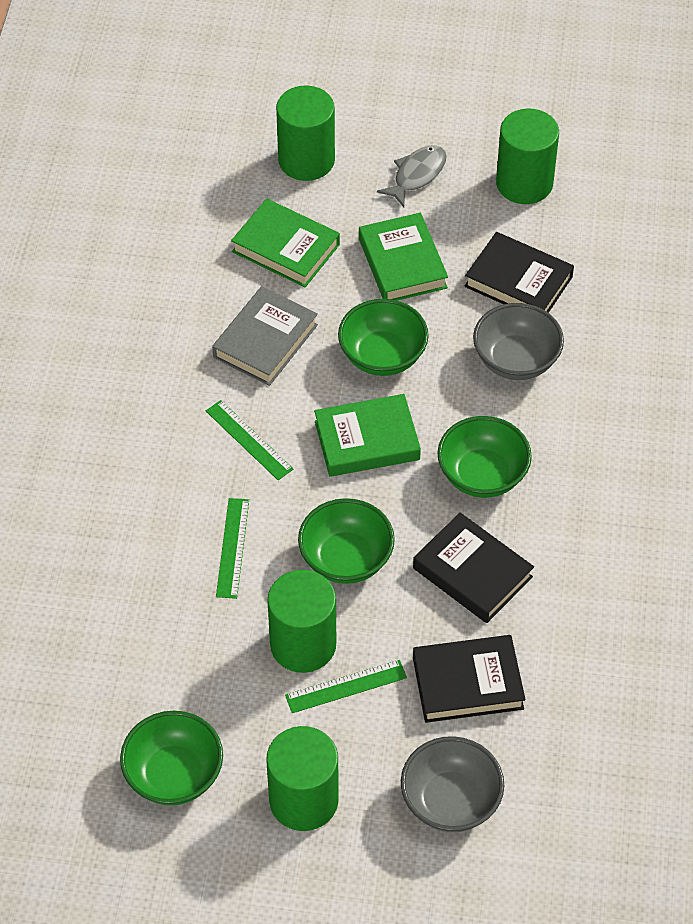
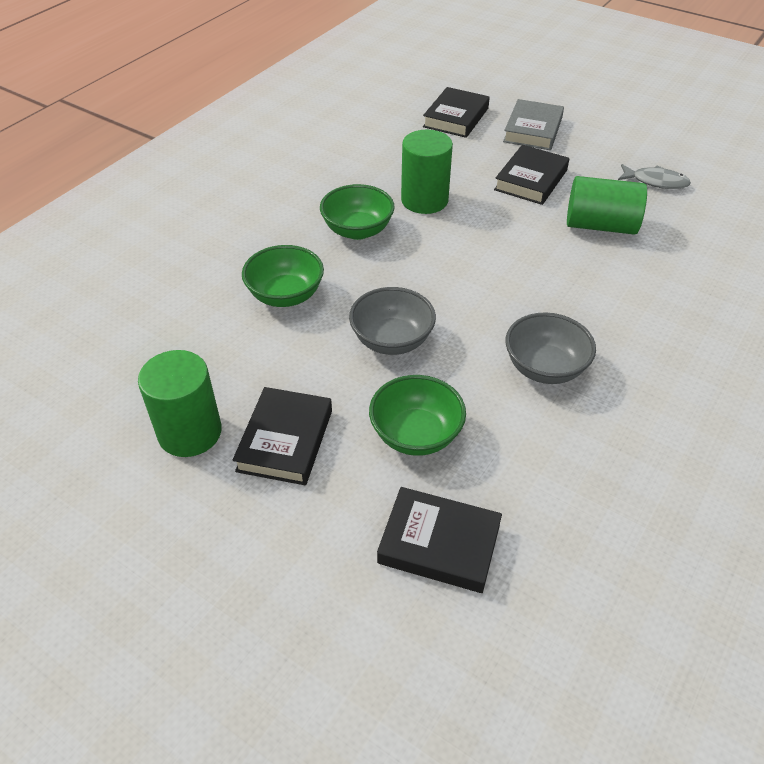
black book: [413,513,534,623] [413,635,526,723] [464,232,574,313] = 3 -> [233,387,332,485] [377,487,502,593] [423,87,490,138] [494,145,569,205] = 4
green book: [231,199,340,287] [314,394,421,477] [359,213,448,301] = 3 -> none = 0
green bowl: [120,711,223,805] [298,498,395,584] [338,299,429,376] [438,416,532,498] = 4 -> [242,245,324,307] [320,184,394,240] [369,375,466,456] = 3
green cylinder: [266,726,339,831] [268,570,336,673] [276,86,335,181] [496,109,559,204] = 4 -> [138,350,222,457] [401,130,453,214] [567,176,647,235] = 3
green ruler: [206,400,293,480] [216,498,249,599] [285,660,407,713] = 3 -> none = 0

